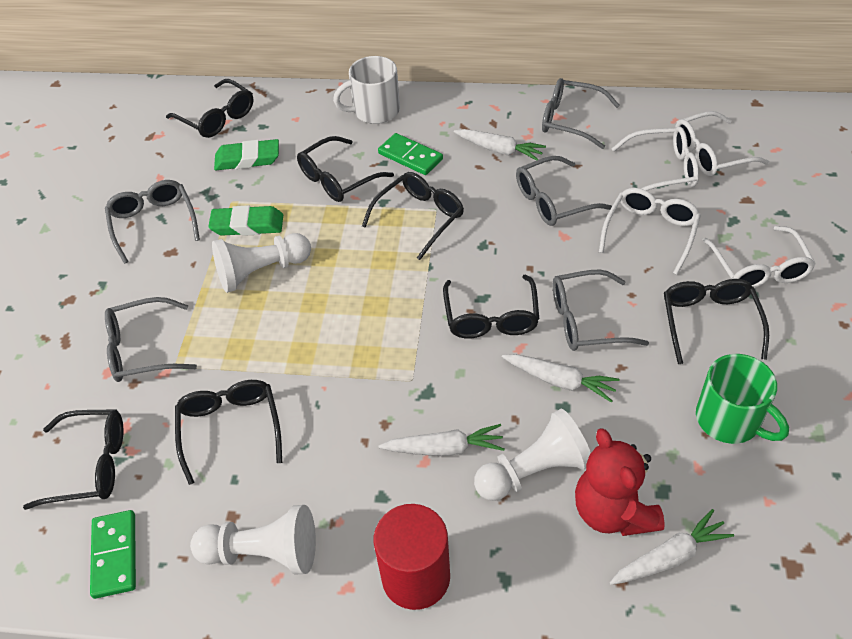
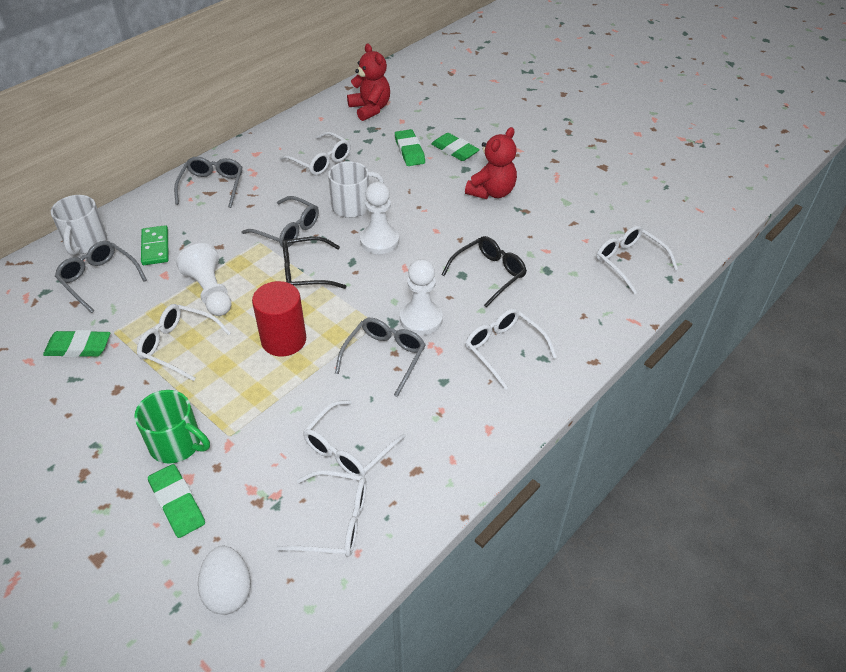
black glasses: [23,409,124,510] [166,79,253,138] [175,380,282,485] [297,136,394,202] [362,172,464,260] [443,275,539,339] [664,279,769,364] = 7 -> [282,237,347,289] [442,236,527,307] = 2
green domino: [90,510,136,599] [378,133,443,175] = 2 -> [141,225,169,265] = 1
green eraser: [208,206,283,236] [214,139,279,170] = 2 -> [43,330,110,357] [148,464,205,538] [395,129,425,166] [431,133,480,161] = 4
grey glasses: [105,180,200,264] [105,297,197,382] [516,156,612,226] [542,78,620,149] [553,270,649,351] = 5 -> [55,241,147,313] [174,157,243,208] [241,196,319,247] [335,318,426,397] = 4
red teddy bear: [575,428,665,536] = 1 -> [347,43,390,121] [465,127,517,199] = 2
white carrot: [378,424,505,456] [454,129,546,161] [502,354,620,403] [610,509,734,585] = 4 -> none = 0
white egg: none = 0 -> [198,546,251,615] = 1
white glasses: [599,188,701,275] [611,126,699,191] [675,111,770,176] [702,226,816,289] = 4 -> [137,304,231,381] [276,470,367,557] [280,131,351,175] [303,400,406,477] [466,308,557,390] [596,225,678,294] = 6
white mug: [333,56,400,124] = 1 -> [51,195,107,255] [328,161,384,218] = 2

